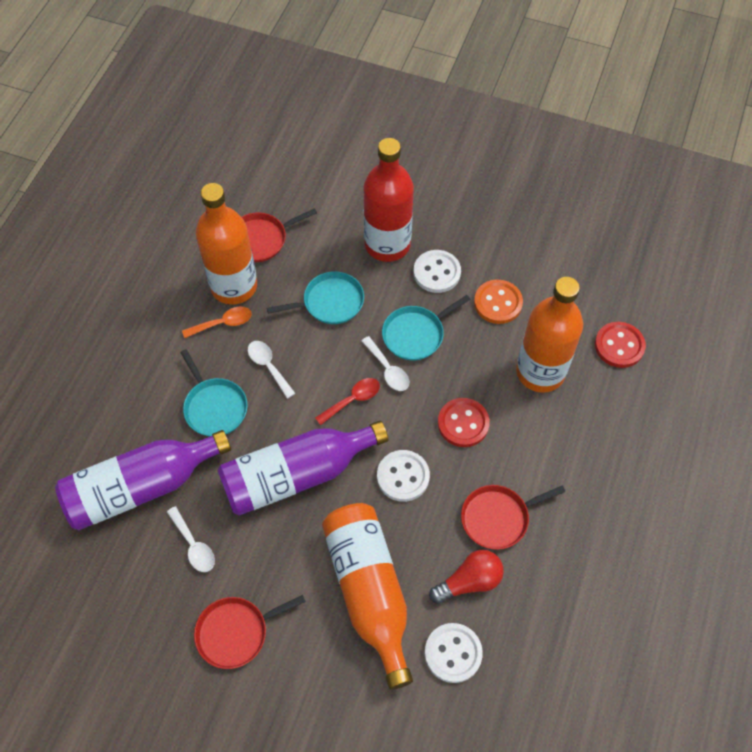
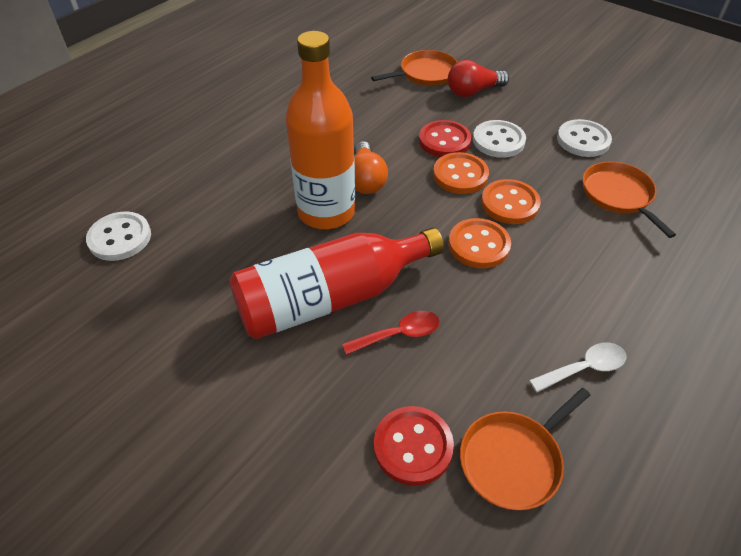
orange bottle: [196,183,257,305] [322,503,413,690] [516,277,583,393] = 3 -> [285,31,355,229] = 1
orange button: [474,280,523,324] = 1 -> [433,152,489,194] [449,218,511,268] [481,179,541,224] = 3
orange light bulb: none = 0 -> [354,141,388,194] = 1
orange pan: none = 0 -> [371,50,457,86] [460,388,590,510] [583,162,676,238] = 3
orange spoon: [182,307,252,338] = 1 -> none = 0
purple bottle: [55,430,231,530] [218,421,388,516] = 2 -> none = 0
red pan: [194,595,306,669] [242,208,317,262] [461,485,565,550] = 3 -> none = 0
turquoise pan: [180,349,248,437] [267,271,364,324] [382,295,471,360] = 3 -> none = 0
white spoon: [167,506,215,572] [248,341,295,399] [361,336,409,391] = 3 -> [529,343,626,392] = 1

